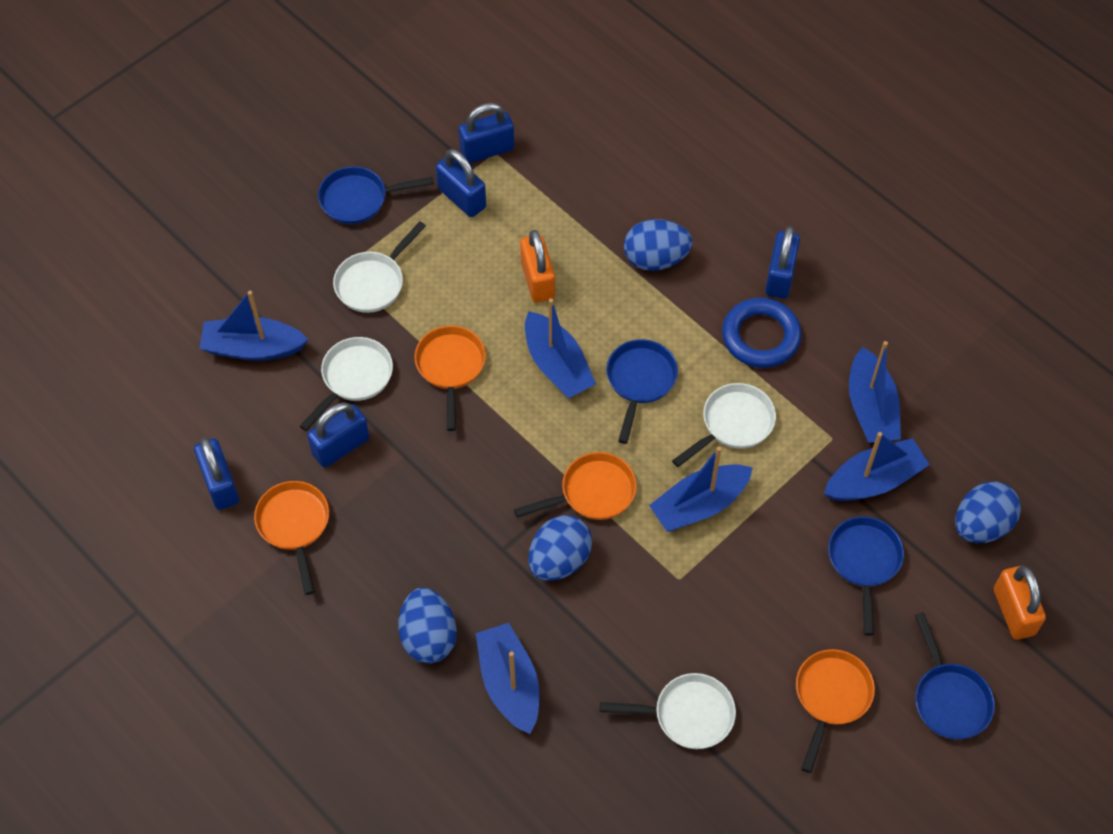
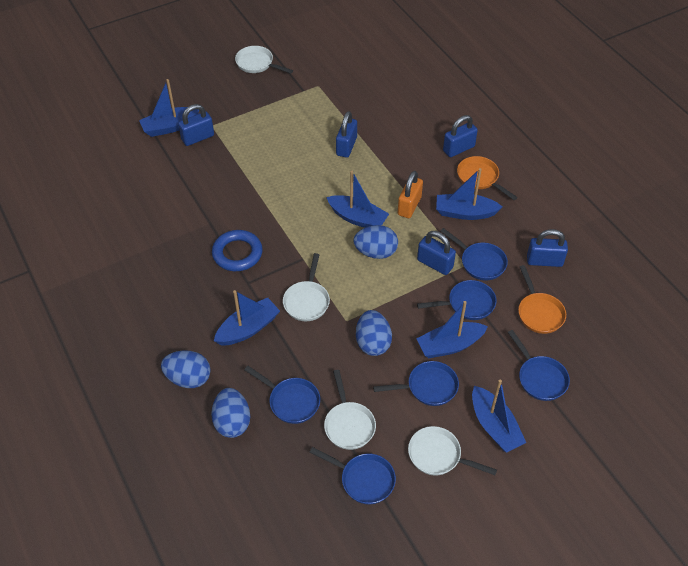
blue pan: [318,166,434,224] [606,339,678,444] [828,516,904,636] [915,612,995,739] = 4 -> [244,366,320,424] [310,447,396,504] [373,361,459,406] [417,280,497,320] [440,228,508,281] [508,330,570,401] = 6
orange padlock: [520,230,555,302] [994,566,1046,640] = 2 -> [398,171,423,218] = 1
orange pan: [254,481,329,595] [414,326,486,431] [514,452,637,520] [796,649,875,773] = 4 -> [457,156,518,200] [518,265,566,334] = 2

